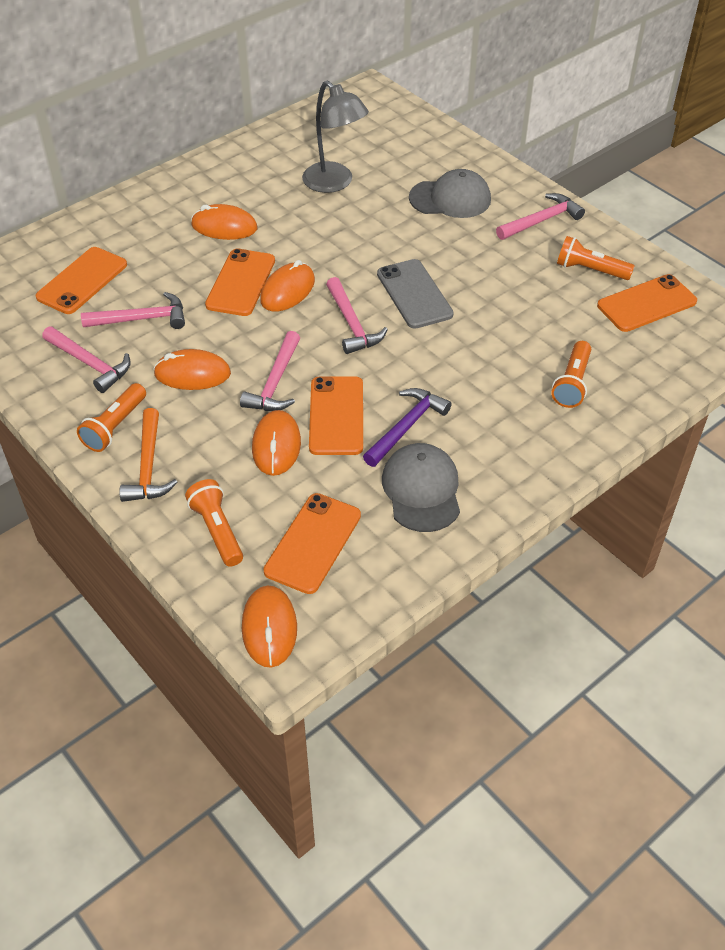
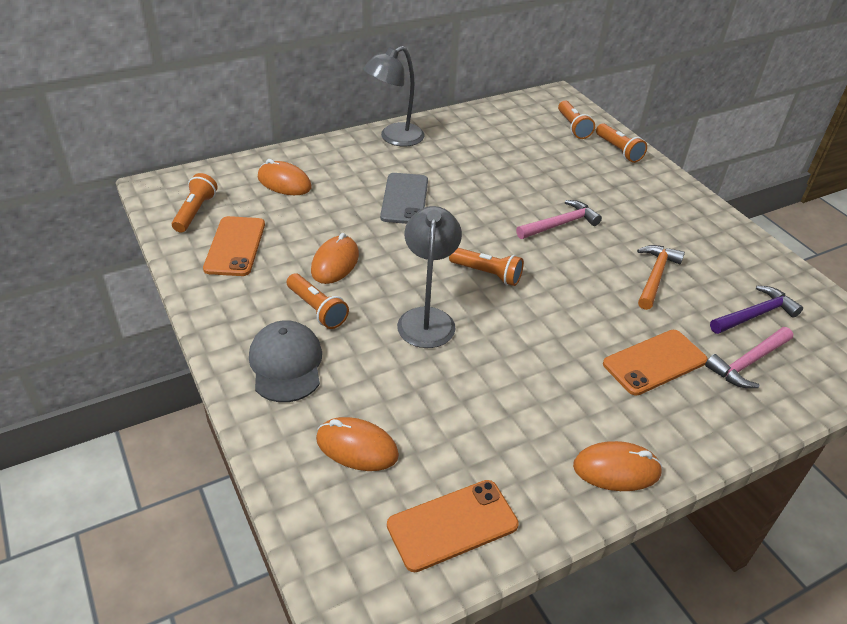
grey cap: [382,443,460,532] [409,169,491,218] = 2 -> [249,320,322,402] = 1
grey lamp: [302,81,369,193] = 1 -> [363,46,424,147] [397,206,462,348] = 2
orange flashlight: [77,383,146,452] [185,479,243,567] [551,341,591,408] [557,236,634,280] = 4 -> [172,173,218,233] [287,274,349,329] [449,248,524,286] [558,101,595,139] [596,123,647,163] = 5
orange mouse: [153,349,231,390] [191,204,257,240] [242,586,297,668] [252,410,301,476] [260,260,315,311] = 5 -> [258,159,312,195] [311,233,359,284] [316,417,399,471] [573,441,663,491] = 4
orange phone: [35,247,127,314] [205,248,275,316] [263,493,361,594] [309,376,363,455] [597,274,697,332] = 5 -> [203,216,265,276] [387,480,519,572] [603,330,708,396] = 3
pink hammer: [42,326,131,393] [81,292,185,329] [240,331,300,411] [326,277,388,354] [496,193,585,240] = 5 -> [516,200,602,239] [705,327,793,388] = 2

